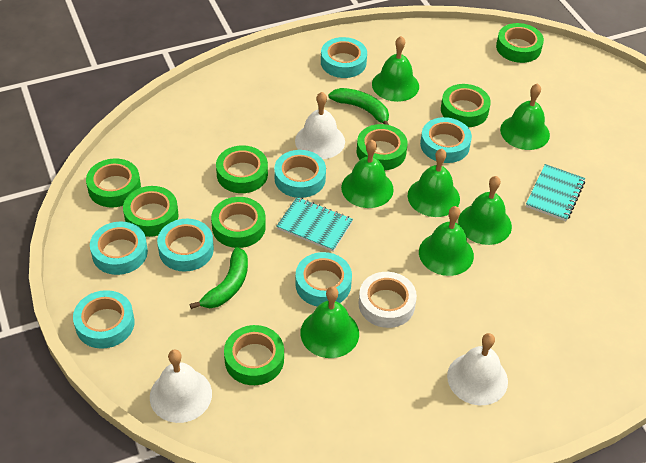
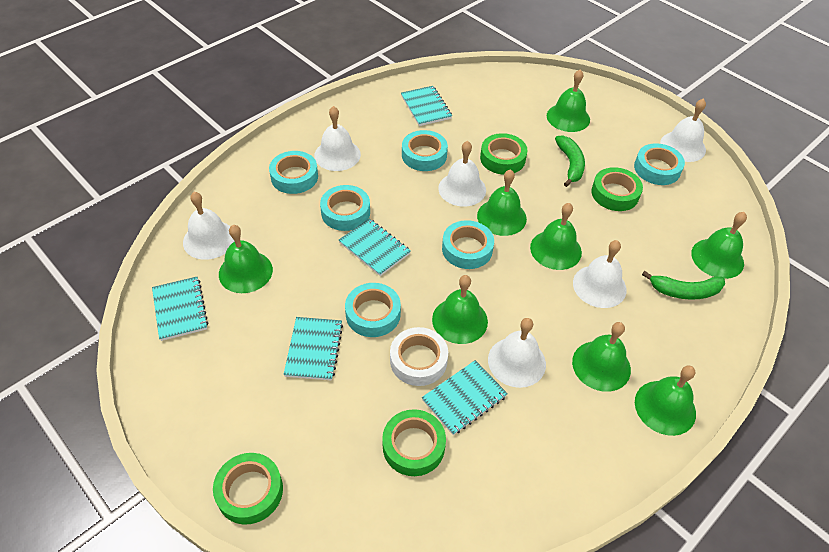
green bell: [300,286,359,358] [341,140,394,208] [372,36,419,102] [408,149,460,217] [419,206,474,276] [458,176,512,245] [500,83,550,150] = 7 -> [219,225,273,293] [432,275,488,344] [477,169,527,236] [530,203,582,270] [547,69,590,132] [572,322,631,392] [635,365,696,436] [691,212,747,279] = 8
green tape: [86,158,141,207] [123,186,178,237] [211,197,266,248] [216,145,268,193] [224,325,284,385] [357,124,408,170] [441,84,491,127] [496,23,544,63] = 8 -> [213,453,283,525] [382,409,446,476] [480,133,528,175] [591,167,643,211] = 4
turquoise notebook: [277,197,353,252] [526,164,585,221] = 2 -> [152,277,208,341] [284,317,343,381] [339,219,411,276] [401,86,452,126] [422,360,508,435] = 5
turquoise tape: [73,290,135,349] [90,221,148,275] [157,219,214,272] [274,150,326,198] [295,252,352,307] [321,37,367,78] [420,117,472,163] = 7 -> [269,151,318,194] [320,185,370,231] [345,283,401,337] [402,130,448,171] [442,220,494,269] [634,143,685,185] = 6
white bell: [150,349,212,423] [295,92,345,159] [447,333,508,405] = 3 -> [183,192,235,260] [314,106,361,171] [438,141,486,207] [488,318,546,388] [573,240,627,308] [660,98,706,162] = 6

